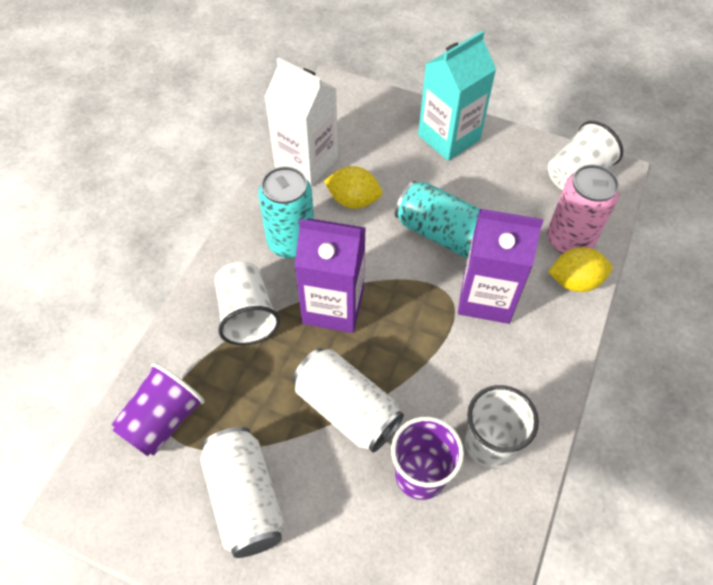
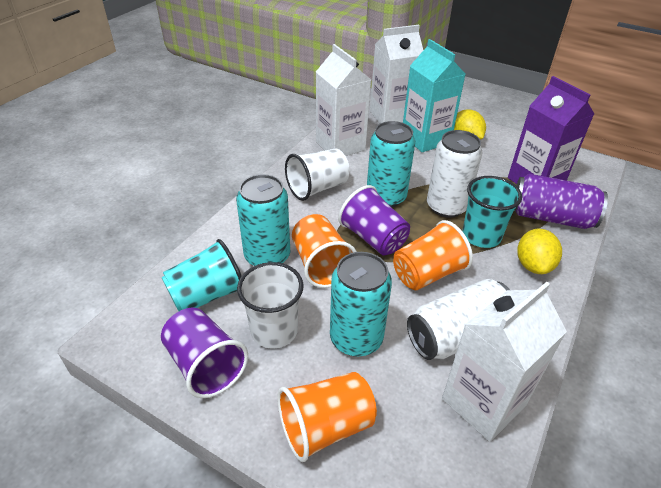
orange cup: none = 0 -> [277,372,377,462] [292,214,357,288] [393,220,473,290] = 3
pink can: [547,164,619,254] = 1 -> none = 0
purple can: none = 0 -> [515,174,608,229] = 1
purple carton: [295,218,366,333] [458,209,544,324] = 2 -> [508,76,594,184] = 1
turquoise can: [258,166,314,258] [395,181,480,259] = 2 -> [236,174,290,266] [330,252,392,357] [367,121,415,207] = 3
turquoise cup: none = 0 -> [162,239,242,311] [462,176,522,248] = 2
white carton: [264,57,338,187] = 1 -> [316,44,371,156] [370,25,423,123] [442,282,567,442] = 3
white cup: [215,262,280,345] [465,385,539,468] [548,121,623,190] = 3 -> [237,262,304,348] [285,149,350,201] = 2

